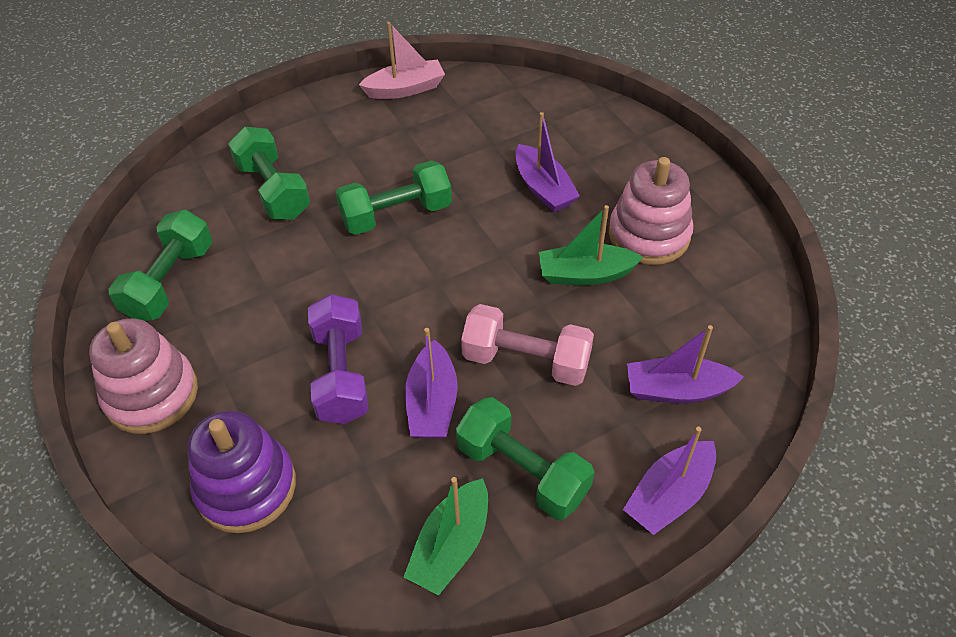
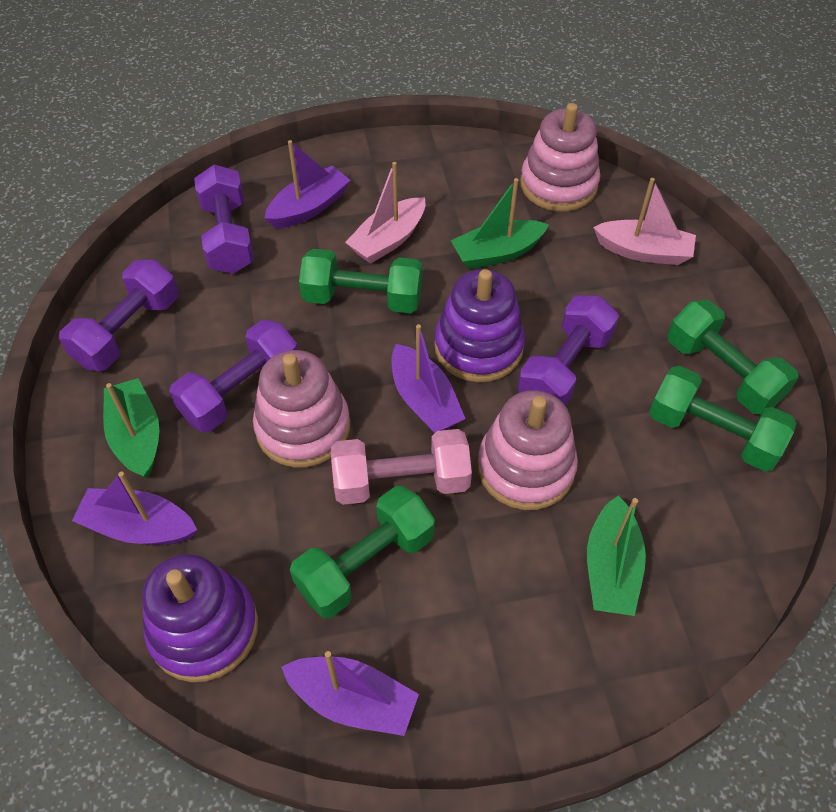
green boat: [404,477,488,596] [539,205,643,285] = 2 -> [103,378,159,478] [451,178,549,269] [587,496,646,616] = 3
pink boat: [359,22,445,99] = 1 -> [345,162,425,264] [593,178,696,265] = 2
pink stacking toy: [89,318,198,434] [609,157,693,265] = 2 -> [253,350,350,467] [478,390,578,510] [520,103,600,211] = 3
purple dumbbell: [308,294,369,424] = 1 -> [59,259,179,371] [169,320,298,432] [194,164,254,274] [518,295,619,406] = 4
purple stacking toy: [188,411,296,533] = 1 -> [142,554,258,682] [434,269,525,382] = 2

